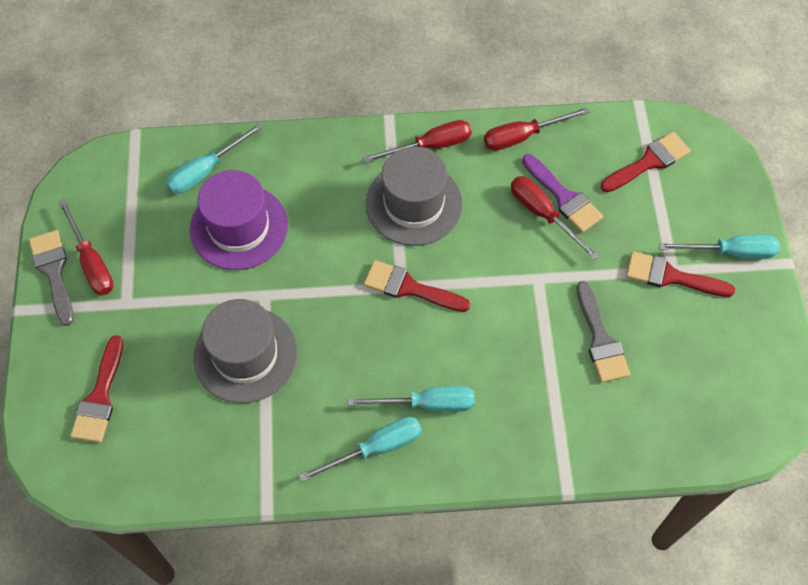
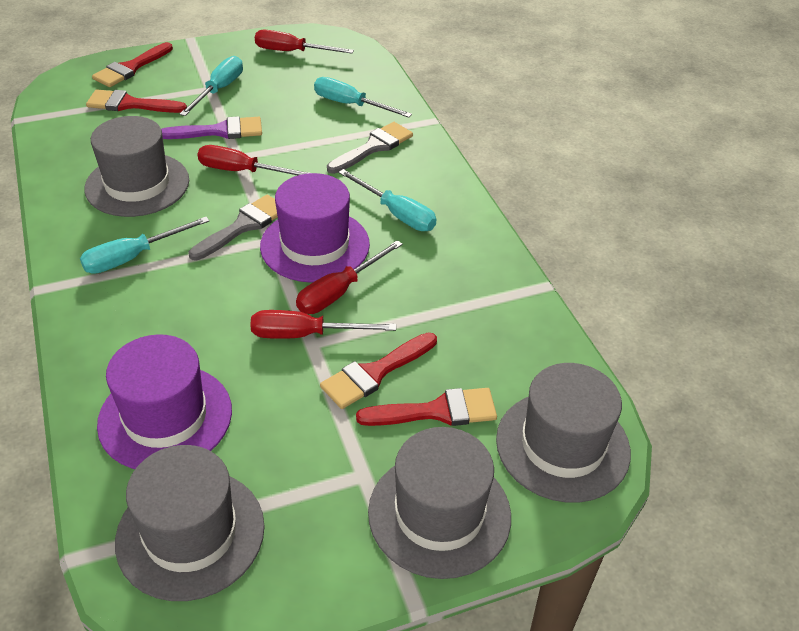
grey hat: [193,299,297,403] [366,146,463,246] = 2 -> [84,116,189,217] [115,445,265,601] [368,427,511,579] [496,363,631,503] = 4
purple hat: [190,170,288,270] = 1 -> [97,334,232,469] [260,173,370,283] = 2

